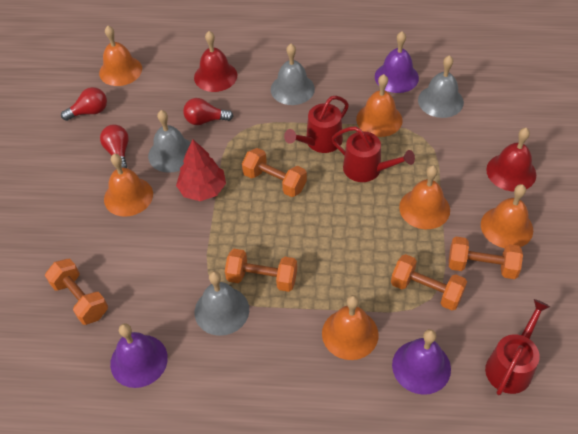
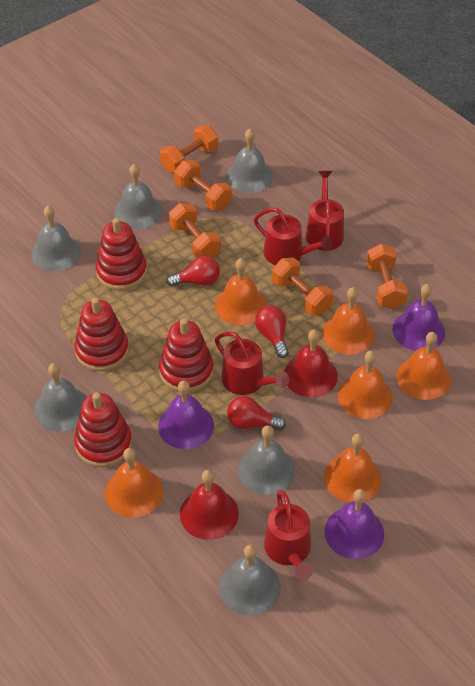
grey bell: [148,110,191,173] [195,271,249,336] [271,44,315,105] [418,55,464,118] = 4 -> [31,206,81,272] [34,363,86,432] [114,164,162,229] [219,545,281,615] [226,129,273,193] [238,425,295,495] = 6
red stacking toy: none = 0 -> [74,298,129,371] [74,392,132,467] [96,218,147,290] [159,318,214,392] = 4
red tree: [176,139,226,201] = 1 -> none = 0
red watering can: [284,96,349,153] [332,126,415,182] [485,299,550,395] = 3 -> [215,331,289,395] [254,208,332,265] [264,490,313,580] [306,171,344,251] = 4

